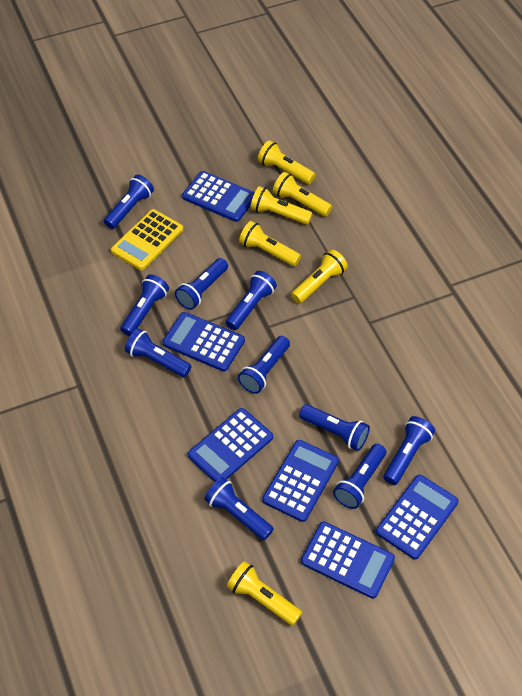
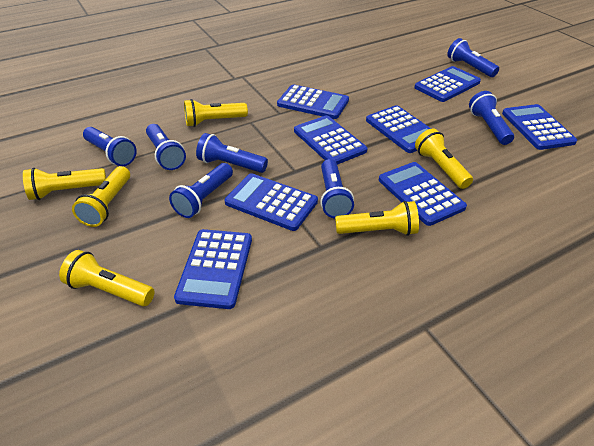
blue calculator: [162,312,245,372] [182,171,255,222] [188,408,273,482] [262,440,339,522] [301,522,395,599] [376,475,459,560] = 6 -> [174,229,252,309] [225,173,318,231] [277,84,349,119] [294,115,368,165] [366,105,431,153] [379,162,467,226] [414,66,481,102] [502,104,577,150] = 8
blue flashlight: [104,174,154,229] [120,274,169,336] [125,328,192,377] [175,258,228,310] [204,477,274,540] [225,271,277,330] [238,336,290,394] [299,404,370,451] [333,444,386,509] [383,416,435,485] = 10 -> [83,127,137,166] [146,124,186,170] [169,163,233,218] [196,133,268,173] [320,159,354,219] [447,38,499,77] [469,91,514,145] = 7
yellow calculator: [111,209,183,270] = 1 -> none = 0

